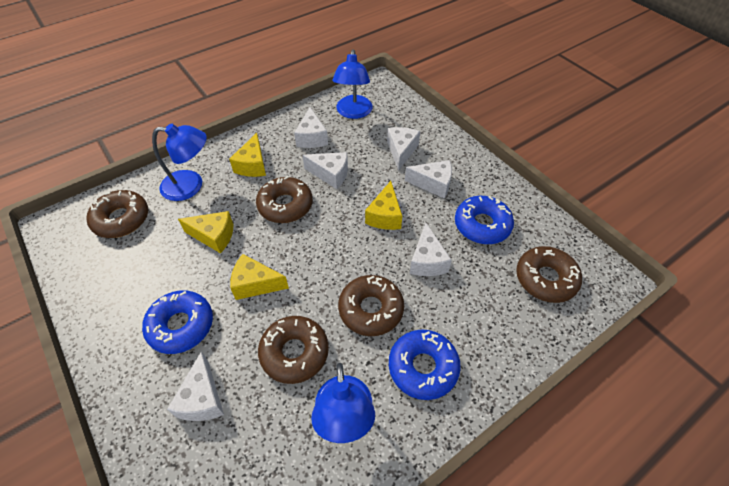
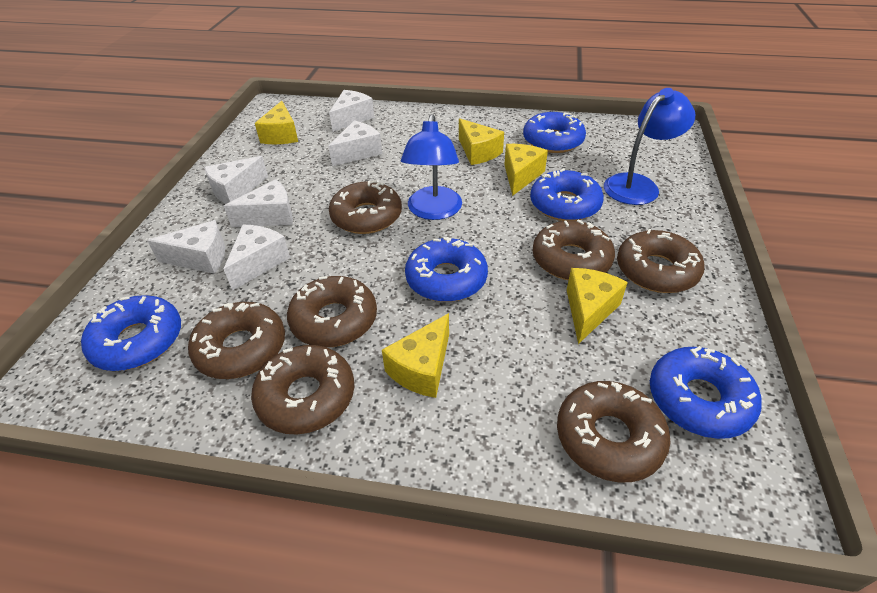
blue donut: [142,290,213,354] [389,329,461,400] [455,196,514,244] = 3 -> [81,295,181,371] [405,237,488,302] [523,112,586,153] [530,168,604,221] [650,346,762,439] = 5
blue lamp: [152,124,207,201] [311,363,375,443] [333,49,373,119] = 3 -> [401,114,462,220] [604,88,695,205] = 2
brown donut: [87,190,148,238] [256,176,313,223] [258,316,329,384] [338,275,404,336] [516,246,582,303] = 5 -> [188,302,285,379] [251,345,354,434] [287,276,377,347] [329,180,402,234] [533,219,615,280] [557,381,671,482] [617,229,705,293] = 7
yellow cheese: [178,211,233,254] [229,133,266,177] [230,254,289,300] [365,181,402,230] = 4 -> [255,101,298,144] [382,313,449,398] [459,118,504,165] [504,144,548,196] [567,268,628,344] = 5

